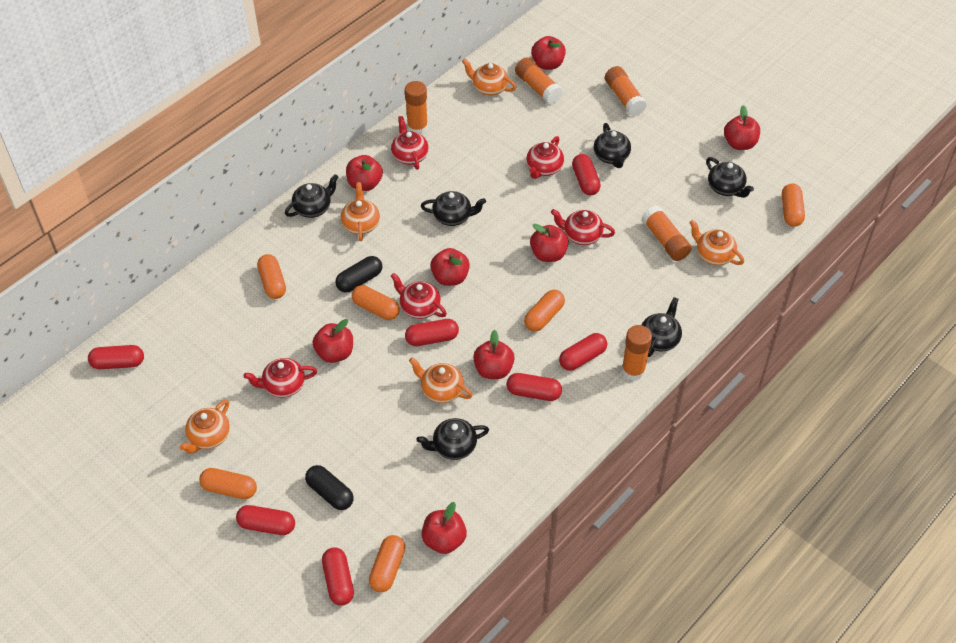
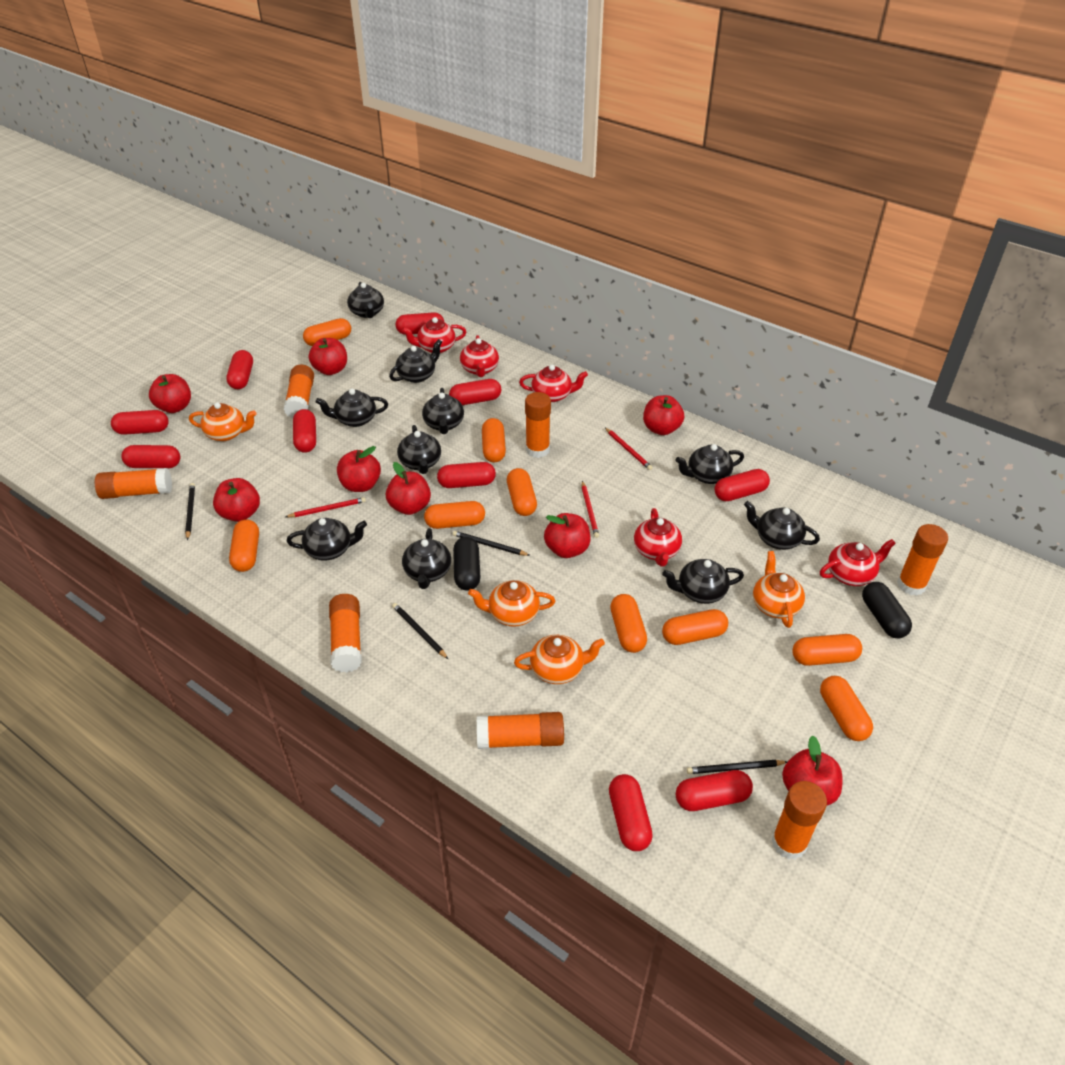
black pencil: none = 0 -> [185,483,195,540] [392,603,448,659] [453,531,530,556] [687,760,787,774] = 4
black teapot: [285,174,338,218] [417,418,489,460] [421,191,486,226] [594,123,631,168] [642,297,682,357] [706,157,754,198] = 6 -> [287,518,367,561] [316,389,388,427] [347,282,384,318] [389,339,442,383] [397,425,441,474] [402,528,451,589] [422,388,464,434] [662,559,744,604] [676,444,744,484] [744,501,820,550] = 10
orange capsule: [199,468,257,499] [257,254,286,299] [352,285,400,320] [369,535,405,592] [524,290,565,332] [782,183,805,227] = 6 -> [229,520,259,572] [303,318,351,346] [424,501,485,529] [482,418,506,463] [507,468,537,516] [610,594,647,653] [662,609,728,645] [792,634,862,666] [820,676,873,741] = 9
orange glue stick: [405,81,428,134] [515,58,563,104] [605,66,647,116] [622,325,652,381] [642,206,692,261] = 5 -> [95,468,172,499] [284,365,314,418] [329,594,362,673] [477,712,564,749] [525,392,551,458] [771,781,827,860] [897,524,948,596] = 7
orange teapot: [180,400,230,454] [341,182,380,241] [409,357,473,403] [462,59,516,96] [689,220,744,265] = 5 -> [189,402,257,441] [468,580,555,627] [514,635,605,684] [753,551,805,628] = 4
red capsule: [88,345,144,369] [236,505,295,535] [322,547,354,606] [405,319,459,346] [507,373,562,401] [559,333,607,371] [572,154,601,195] = 7 -> [111,410,169,435] [121,445,180,468] [226,350,253,389] [293,409,316,453] [396,312,444,335] [437,462,496,488] [449,379,501,405] [609,774,653,851] [676,770,753,811] [714,469,770,501] = 10
red pencil: none = 0 -> [285,497,366,517] [582,481,599,538] [605,428,653,470] = 3

